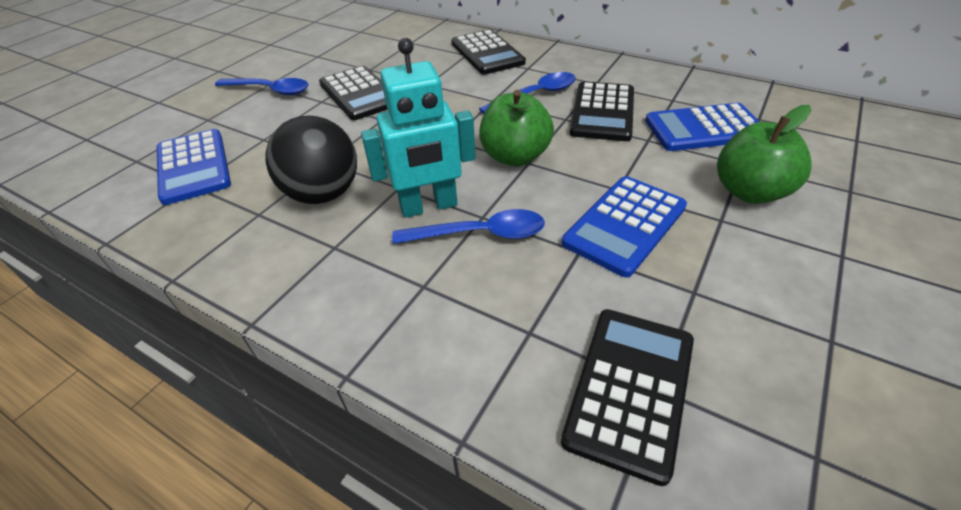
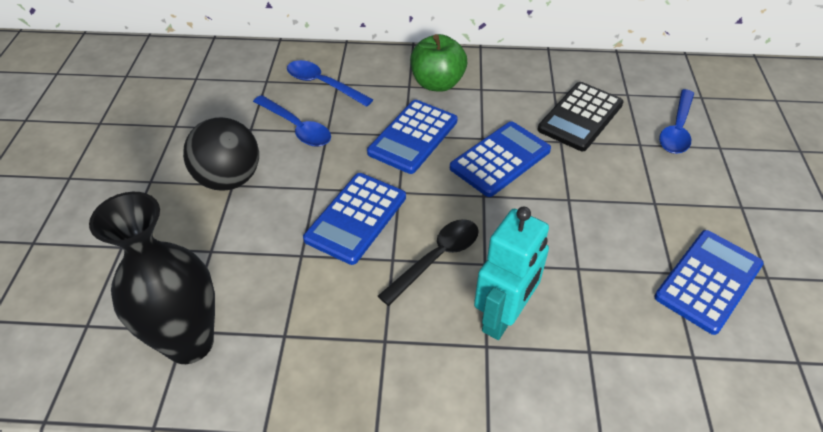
black calculator: [319,66,388,120] [451,29,526,75] [561,309,694,486] [570,81,634,141] = 4 -> [538,82,624,151] = 1
black spoon: none = 0 -> [378,219,479,306] = 1
black vase: none = 0 -> [89,192,215,364] = 1
blue calculator: [157,129,231,205] [562,176,687,277] [645,103,759,151] = 3 -> [303,173,406,265] [367,100,458,174] [450,121,551,197] [654,230,764,335] = 4
green apple: [479,90,554,166] [717,105,812,204] = 2 -> [410,34,467,92] = 1

